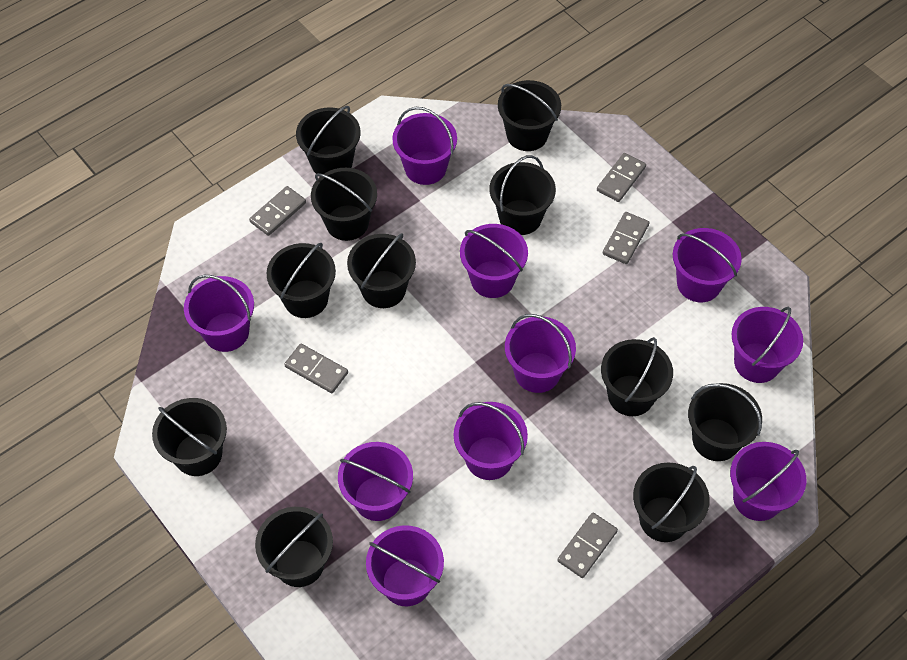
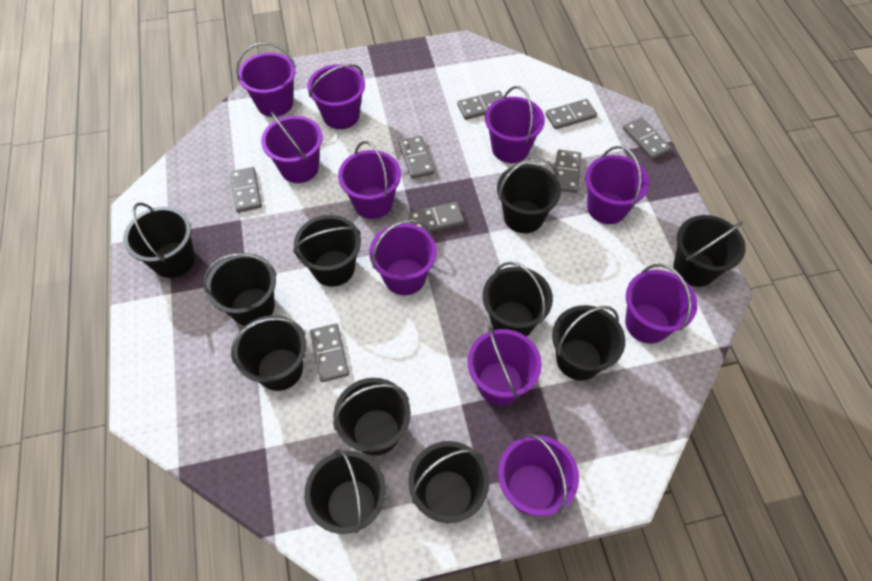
grey domino: [249,186,306,236] [284,344,348,393] [557,512,618,578] [597,153,646,202] [603,212,649,264] = 5 -> [230,167,262,213] [310,323,349,382] [399,135,435,179] [408,202,464,232] [457,90,503,120] [545,99,597,129] [554,150,582,193] [623,117,671,159] = 8

